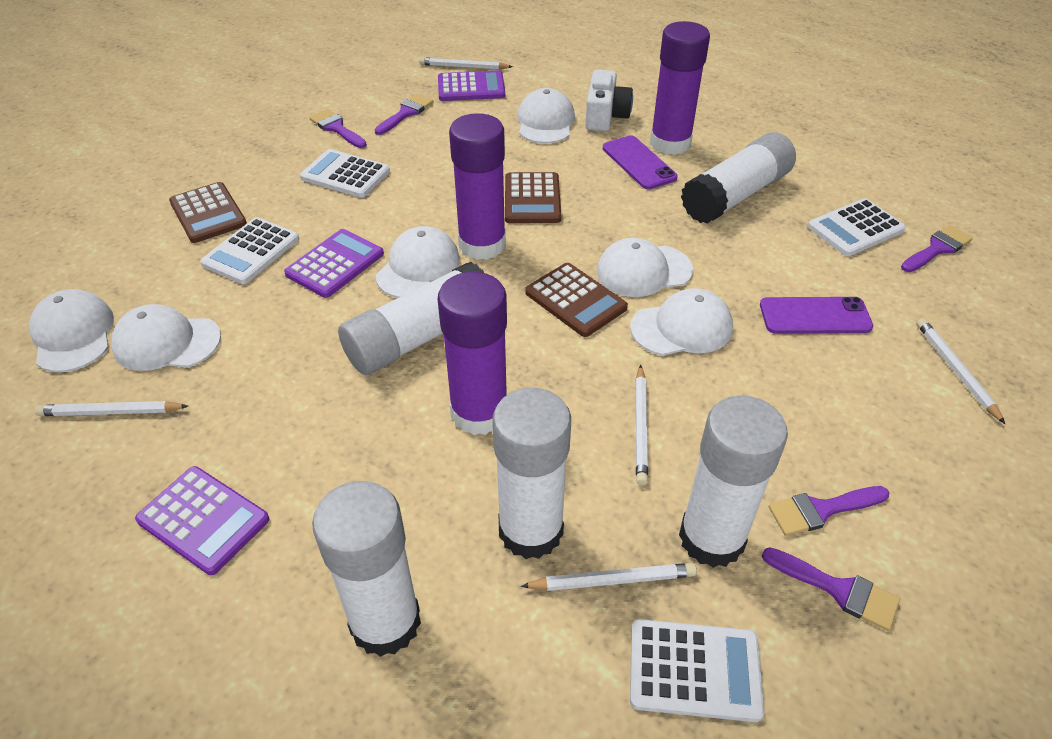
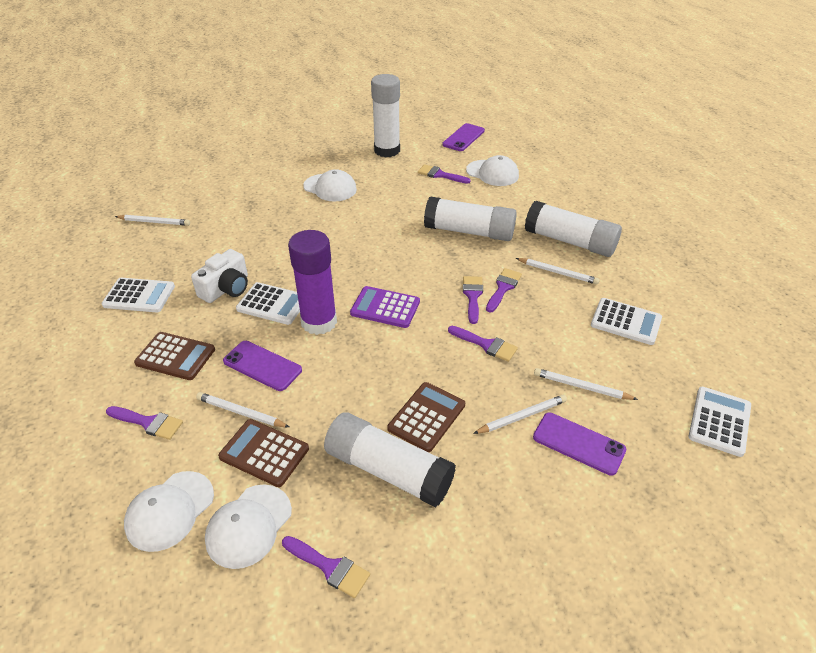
purple brush: [309,109,367,148] [374,94,433,135] [762,547,900,631] [769,486,890,536] [901,225,973,272] = 5 -> [106,406,183,440] [282,536,370,598] [418,164,471,184] [448,326,518,362] [463,276,483,324] [486,268,522,312] = 6
purple calculator: [135,466,269,575] [284,229,384,298] [438,70,505,101] = 3 -> [350,286,420,328] = 1
purple glue stick: [437,272,507,435] [449,113,506,260] [650,21,710,155] = 3 -> [288,230,337,335] = 1
purple phone: [603,135,678,189] [760,297,873,334] = 2 -> [223,341,302,391] [442,123,485,151] [533,413,626,476] = 3
white cap: [29,289,114,372] [111,304,221,371] [376,226,460,298] [517,88,575,144] [597,238,693,297] [630,288,733,356] = 6 -> [124,471,214,552] [205,484,292,569] [303,169,357,202] [466,155,519,186] = 4
white glue stick: [312,481,421,657] [338,262,484,375] [492,388,571,559] [679,395,788,568] [681,132,796,223] = 5 -> [324,412,456,508] [371,74,400,158] [424,196,517,241] [525,201,622,257] = 4

